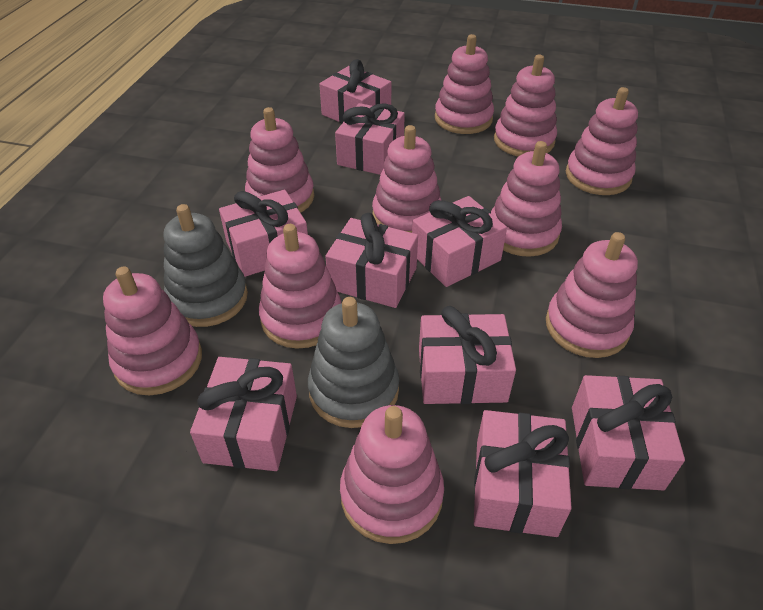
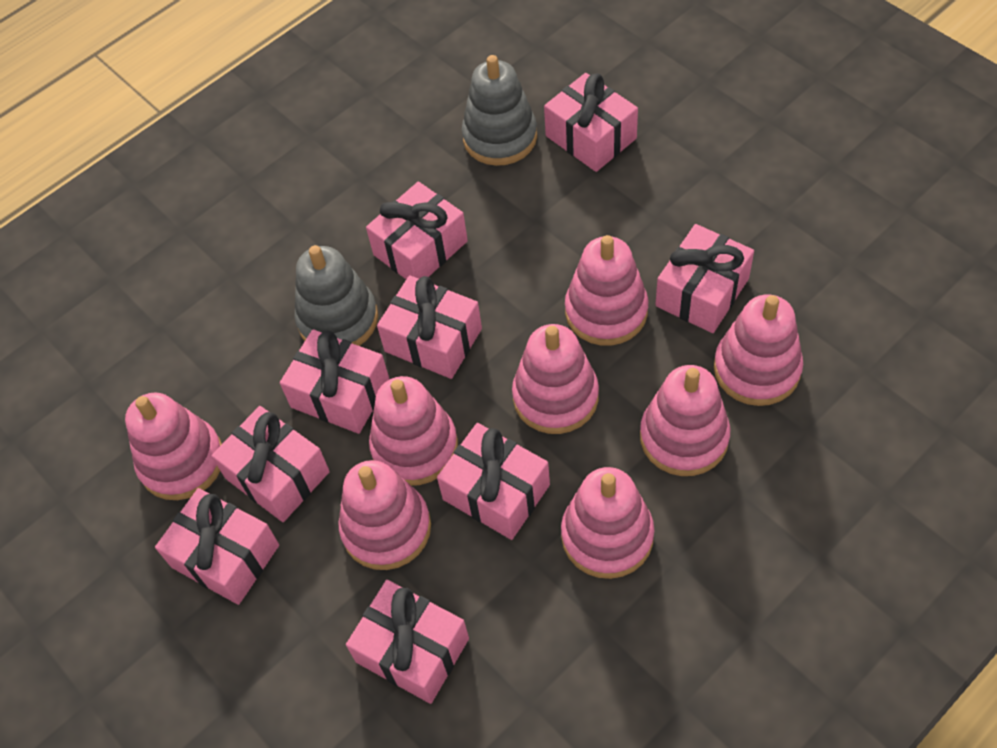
pink stacking toy: [103,267,202,395] [245,107,314,213] [259,224,341,349] [340,405,444,544] [372,125,441,233] [435,34,494,134] [491,141,562,257] [494,55,557,157] [546,232,638,358] [566,87,638,195] = 10 -> [125,393,222,500] [339,460,431,570] [369,376,458,486] [512,324,599,434] [561,467,654,579] [565,235,649,346] [640,365,730,476] [714,295,803,406] = 8

